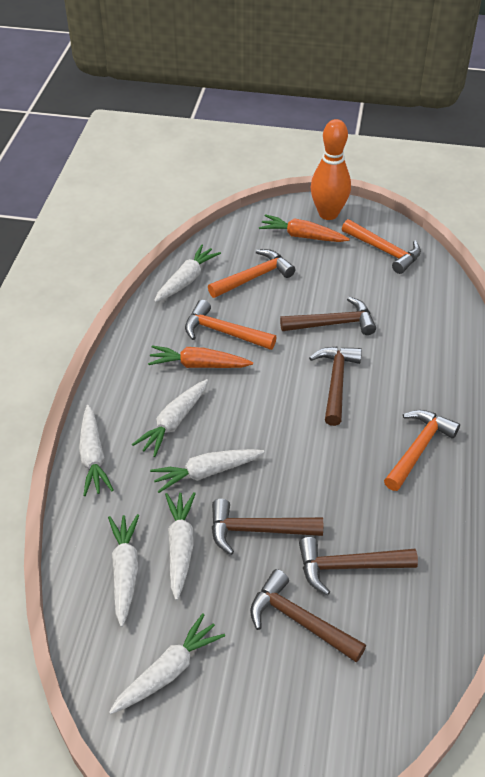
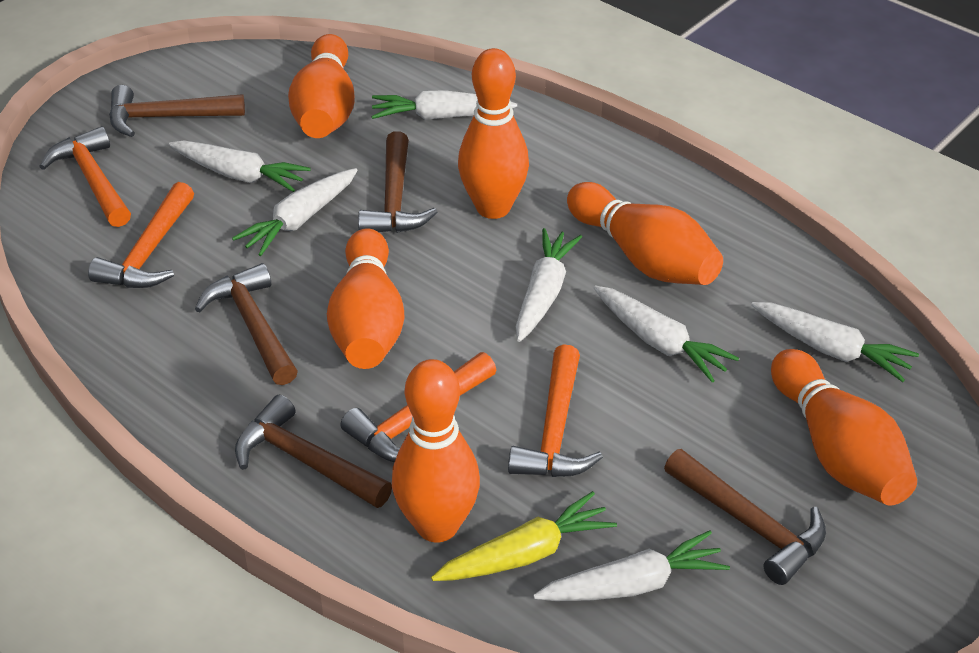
orange bowling pin: [311,119,351,220] = 1 -> [288,34,355,138] [327,228,405,369] [392,359,480,542] [458,48,529,219] [567,182,723,285] [771,349,917,506] = 6
orange carrot: [148,345,253,368] [259,214,350,242] = 2 -> none = 0
yellow carrot: none = 0 -> [431,491,617,581] = 1

